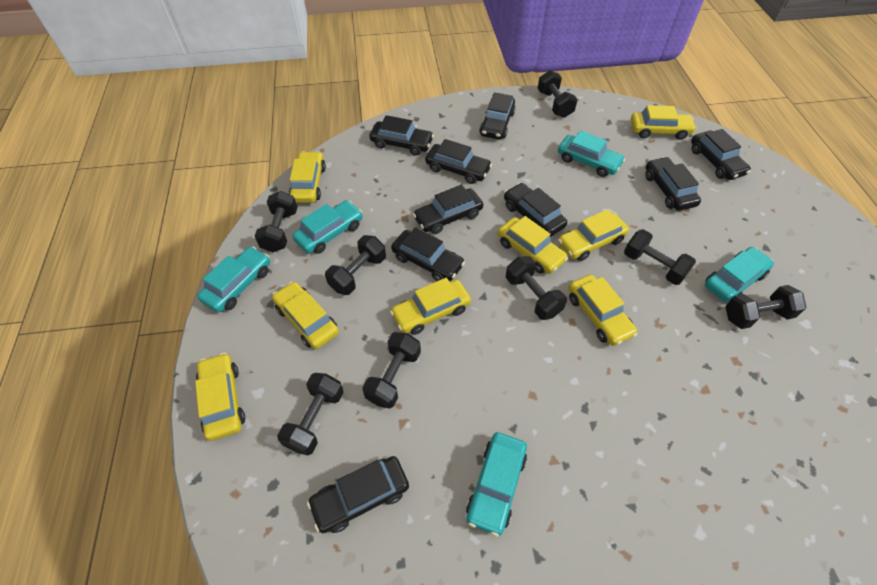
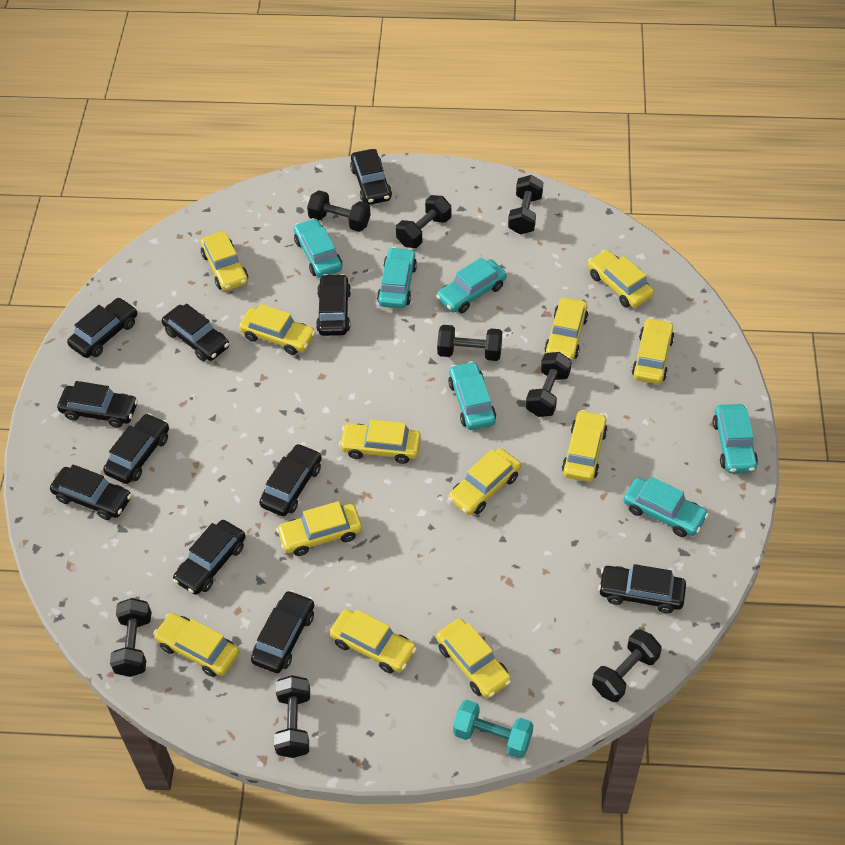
black car: [307,456,409,533] [369,115,434,156] [391,227,465,281] [413,185,483,234] [425,139,492,184] [479,92,516,139] [504,183,567,237] [645,157,701,211] [691,129,751,180] = 9 -> [50,464,132,520] [57,381,138,428] [67,298,137,358] [103,413,169,484] [162,303,229,361] [173,520,246,595] [251,590,314,673] [259,443,322,516] [316,274,351,336] [350,149,392,205] [598,564,686,613] = 11
turquoise car: [197,247,270,312] [292,200,363,254] [466,432,527,537] [558,130,625,177] [705,247,774,302] = 5 -> [294,218,342,278] [377,247,417,309] [436,257,507,313] [448,361,496,430] [623,477,709,537] [712,404,758,473] = 6
turquoise dumbbell: none = 0 -> [453,700,534,758] = 1
yellow car: [195,353,245,441] [272,282,339,349] [289,151,326,203] [390,278,471,335] [498,216,568,274] [558,209,629,261] [568,275,637,346] [631,105,697,140] = 8 -> [153,613,240,677] [200,231,248,291] [239,304,315,355] [276,501,362,556] [329,609,417,673] [339,420,421,464] [436,619,511,698] [448,448,521,515] [544,297,588,361] [562,410,608,482] [588,250,654,308] [632,318,674,384] = 12

